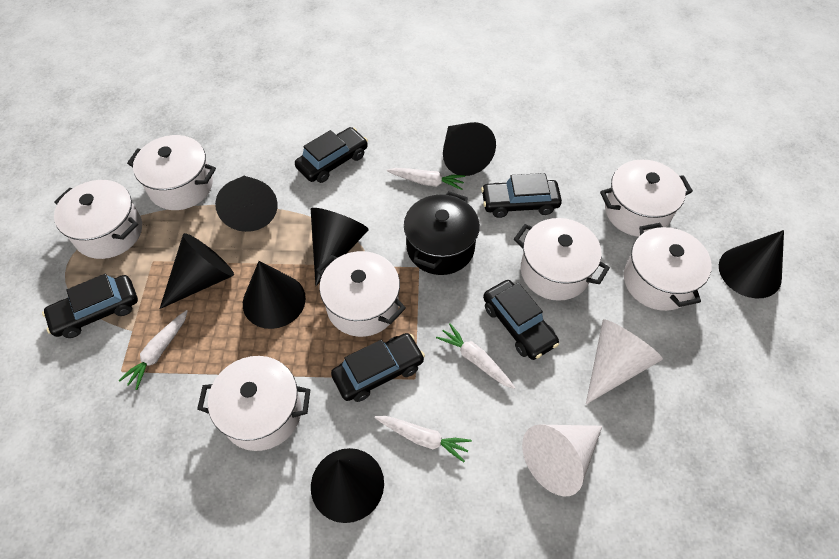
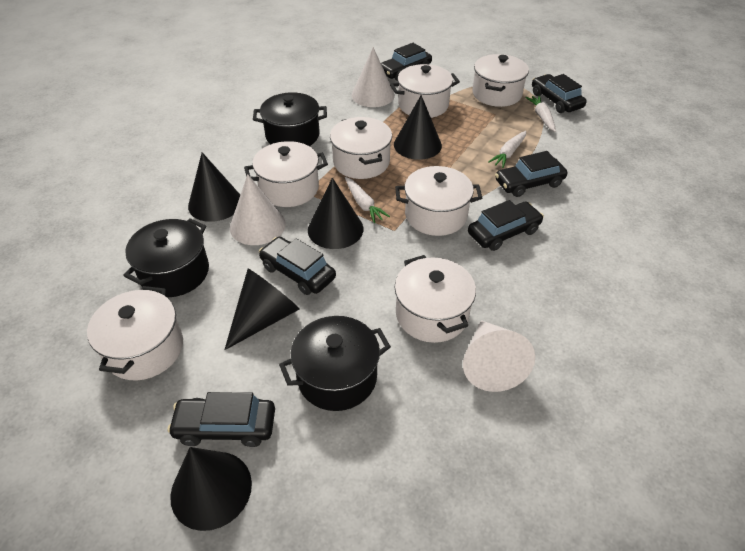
black car: [42,274,138,338] [295,127,368,183] [331,333,425,402] [481,173,562,218] [483,280,559,360] = 5 -> [168,392,275,447] [259,237,336,295] [381,43,432,81] [468,200,544,251] [495,151,567,197] [532,74,587,113] = 6
black cone: [160,233,234,309] [215,176,277,232] [243,261,306,329] [311,208,369,286] [311,448,384,523] [443,122,496,176] [719,230,784,299] = 7 -> [170,447,252,531] [188,152,240,222] [225,269,299,350] [308,178,363,249] [394,95,442,160] = 5
black pot: [404,191,480,275] = 1 -> [123,218,209,297] [253,92,327,146] [279,316,391,411] = 3
white carrot: [119,310,188,390] [374,416,472,463] [387,168,465,190] [436,323,515,389] = 4 -> [345,177,390,223] [488,131,526,168] [525,95,556,132] = 3
white cone: [522,424,602,496] [586,319,663,404] = 2 -> [230,174,286,245] [351,47,395,107] [463,320,535,392] = 3

